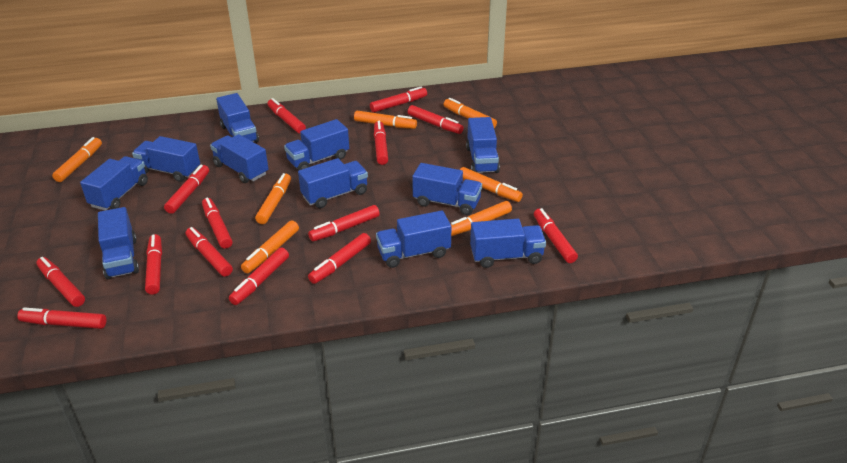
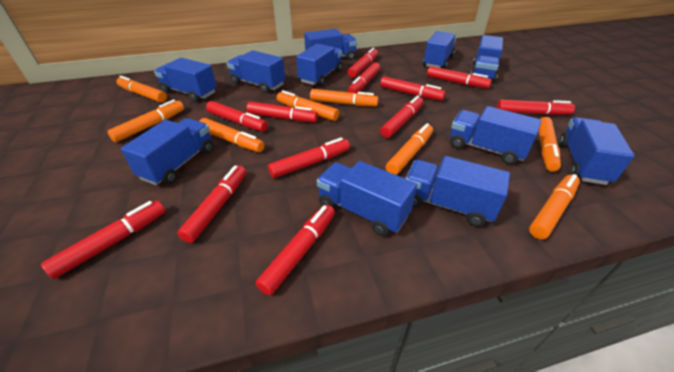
orange marker: [52,137,102,182] [241,220,299,273] [255,173,291,224] [354,111,417,129] [443,98,497,128] [451,201,512,236] [460,167,523,202] = 7 -> [107,99,184,142] [116,76,167,103] [200,118,265,152] [277,90,339,121] [310,89,379,106] [386,123,433,175] [529,174,580,239] [539,117,561,172] = 8
red marker: [17,307,106,329] [36,257,85,307] [145,234,162,295] [164,165,209,214] [186,227,233,277] [202,197,233,249] [229,247,289,305] [268,98,306,134] [308,205,380,241] [308,233,371,284] [370,86,427,112] [374,121,388,165] [408,105,464,134] [534,208,578,263] = 14 -> [41,200,165,279] [177,165,246,243] [206,101,268,132] [246,102,318,122] [256,205,335,296] [268,138,350,178] [347,48,378,78] [348,63,380,94] [380,76,446,101] [380,95,423,138] [427,66,492,89] [497,100,575,115] = 12

